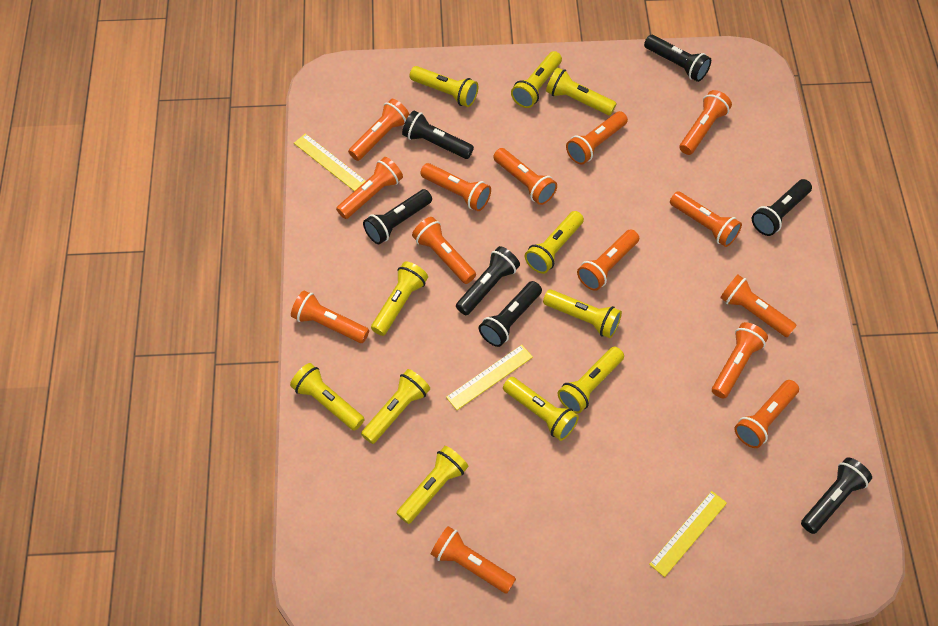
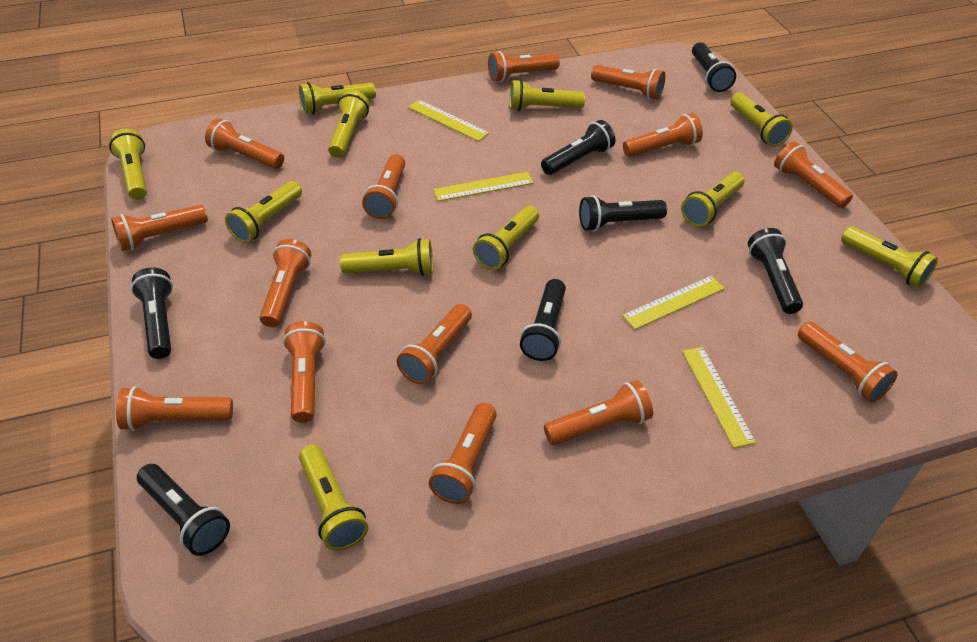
yellow ruler: [294,133,366,191] [446,345,533,410] [649,491,727,577] = 3 -> [408,100,489,141] [433,172,534,201] [622,276,725,330] [682,347,756,448] = 4

